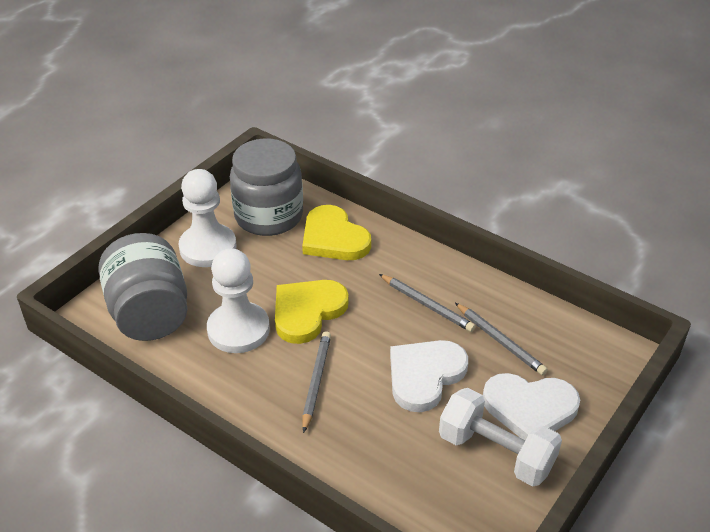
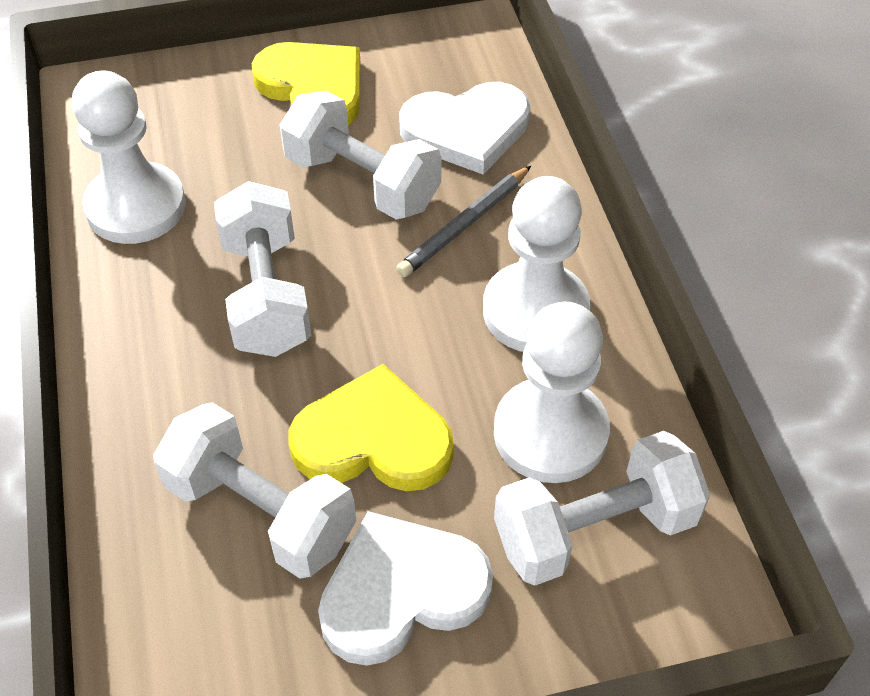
grey jar: [98,233,188,341] [230,138,303,236] = 2 -> none = 0
grey pencil: [302,331,331,433] [379,274,475,332] [455,303,548,375] = 3 -> [396,166,531,277] = 1
white dumbbell: [439,388,562,487] = 1 -> [153,402,356,579] [214,181,311,357] [280,91,441,220] [494,431,710,586] = 4
white pawn: [178,169,237,267] [207,248,270,353] = 2 -> [72,71,186,244] [483,176,590,352] [494,302,610,483] = 3

